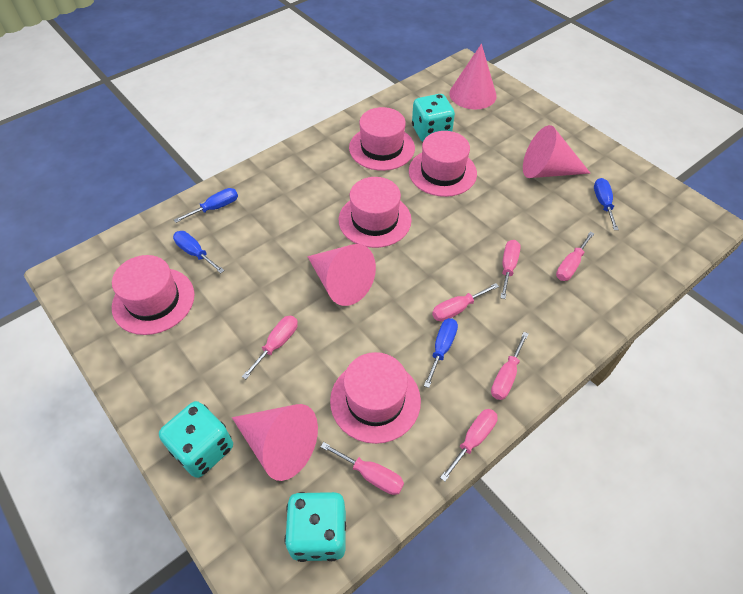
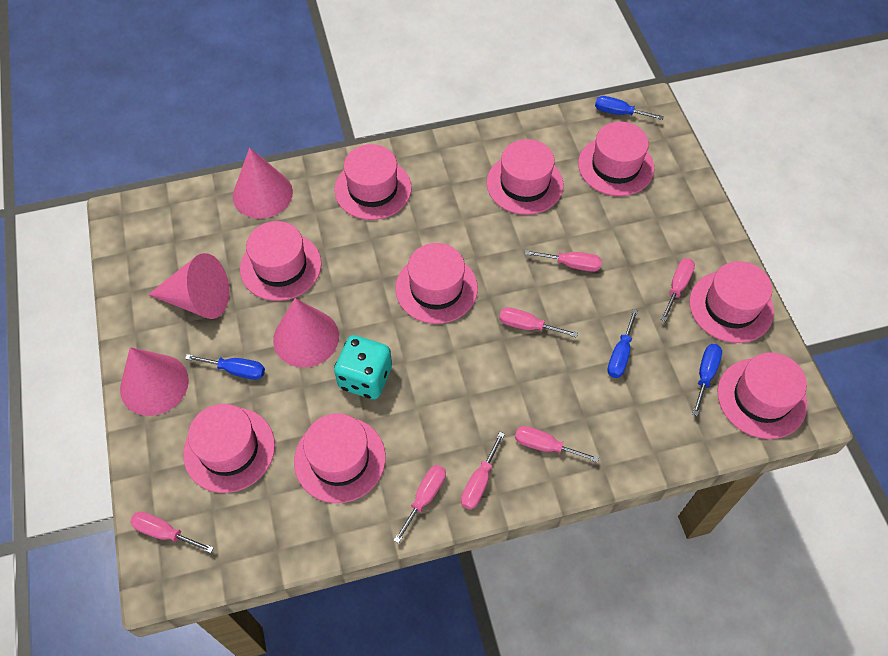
pink hat: [112,255,194,335] [330,352,421,444] [339,177,412,248] [349,107,415,171] [409,131,477,197] = 5 -> [183,404,275,493] [240,221,322,301] [294,413,386,503] [334,144,412,220] [395,243,478,324] [487,139,563,215] [578,122,654,196] [689,261,774,343] [718,352,807,439] = 9
turquoise dice: [159,401,233,478] [285,492,346,562] [412,94,455,142] = 3 -> [334,335,392,399] = 1

